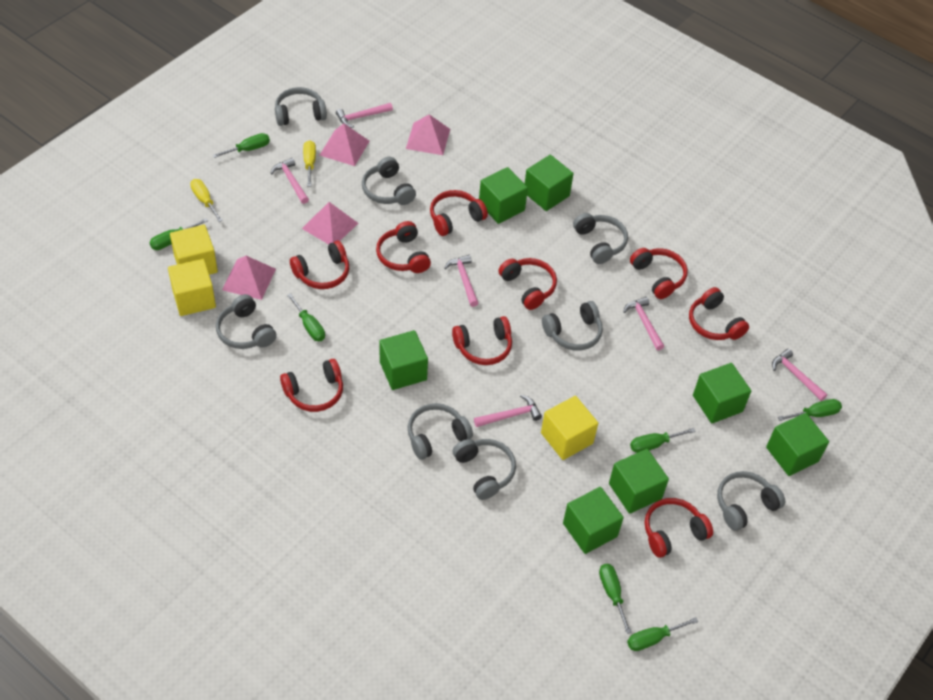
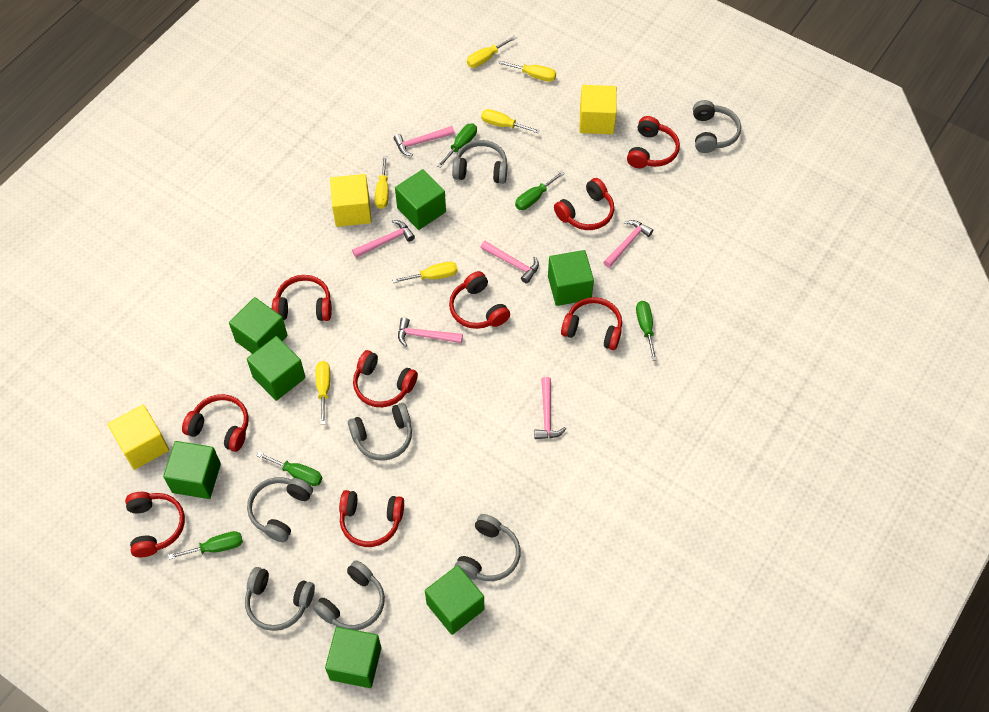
green screwdriver: [149,218,208,250] [212,133,270,158] [287,293,325,341] [599,564,632,634] [627,617,698,651] [630,428,696,453] [778,399,842,421] = 7 -> [168,531,243,560] [257,452,322,486] [437,123,477,168] [515,171,565,210] [636,301,657,361] = 5
grey headphones: [216,294,277,349] [275,87,327,126] [362,157,416,205] [408,403,473,460] [453,439,516,500] [542,301,603,351] [573,213,628,264] [717,471,785,531] = 8 -> [245,567,315,631] [247,477,313,543] [313,560,385,630] [348,403,412,461] [452,140,508,184] [454,514,521,581] [693,100,741,153] = 7
pink pyramid: [222,256,276,300] [302,202,358,244] [320,124,369,166] [406,114,450,155] = 4 -> none = 0
yellow screwdriver: [190,179,223,222] [303,140,316,186] = 2 -> [316,361,330,425] [375,156,389,209] [392,262,458,283] [467,36,517,68] [481,109,540,134] [498,60,556,82] = 6

